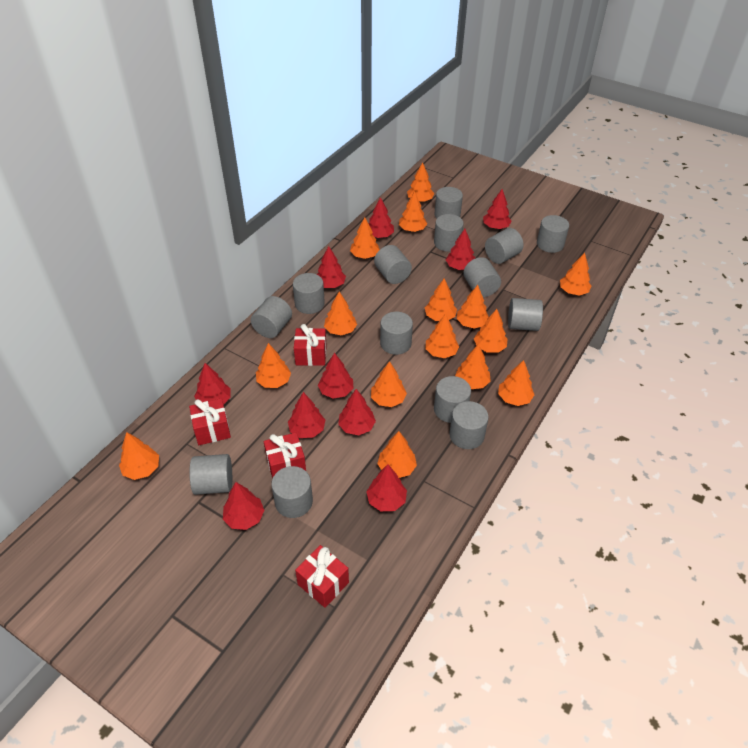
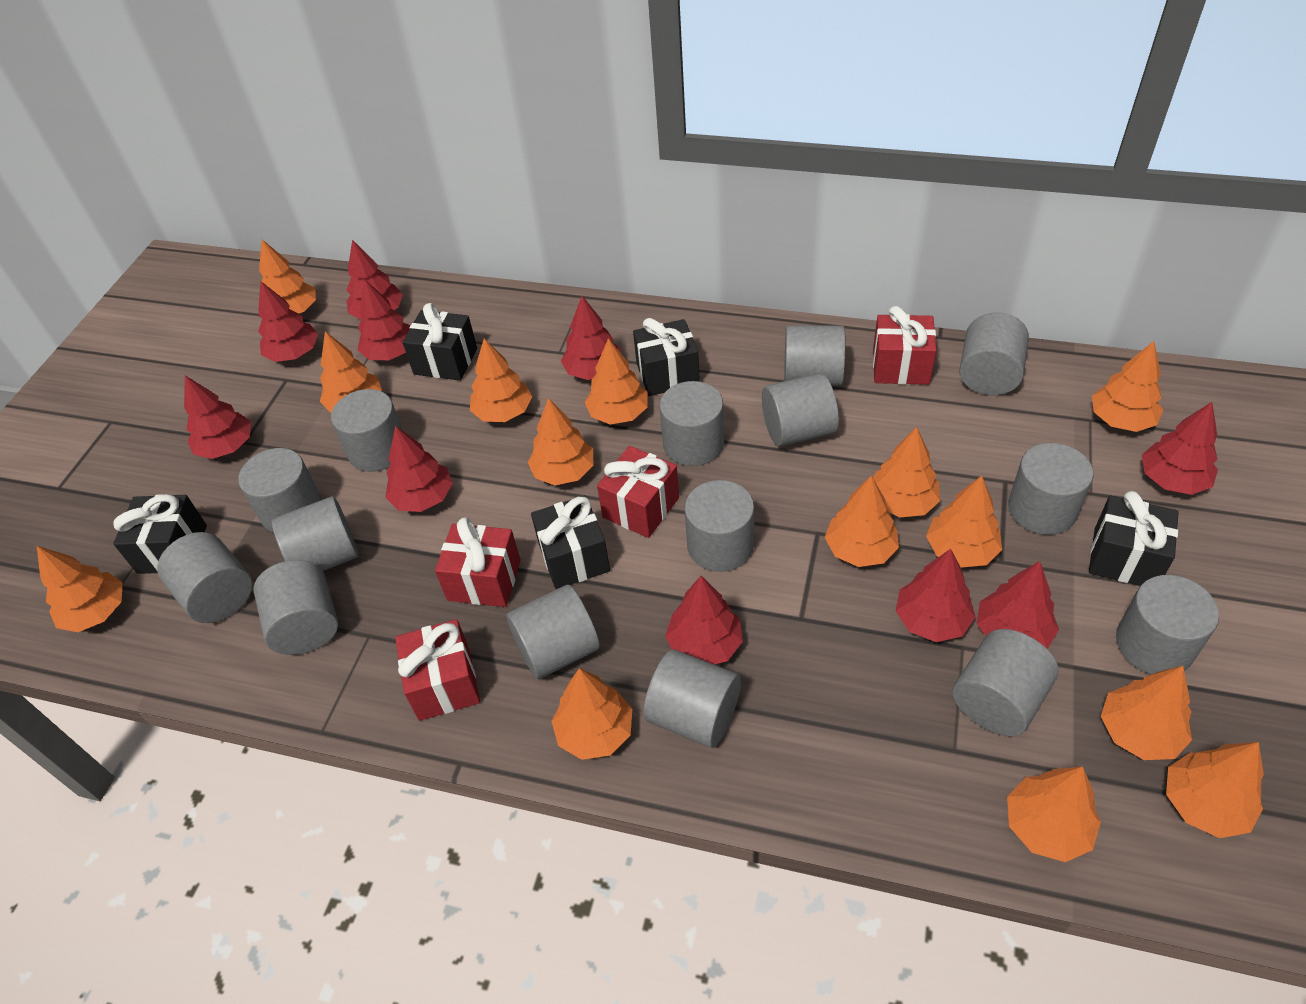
black gift: none = 0 -> [113,494,207,574] [402,303,477,381] [531,495,610,589] [633,318,700,396] [1089,491,1179,586] = 5
grey cylinder: [189,454,232,495] [251,296,292,338] [271,466,313,518] [293,273,325,314] [374,245,412,284] [380,312,413,355] [434,187,463,218] [434,214,464,252] [434,376,471,423] [449,401,489,449] [463,257,501,297] [485,228,524,264] [508,298,543,331] [537,215,569,253] = 14 -> [157,532,252,623] [238,448,322,532] [253,560,338,655] [272,496,358,571] [331,389,403,472] [506,585,600,679] [643,649,741,748] [659,381,724,466] [684,480,754,572] [762,373,839,447] [784,325,846,386] [952,629,1059,736] [959,312,1029,395] [1008,443,1093,535] [1116,575,1219,674] = 15
orange tree: [119,432,159,480] [256,343,291,388] [324,292,357,335] [350,217,380,259] [371,361,407,407] [377,431,417,478] [399,191,427,232] [407,162,434,202] [425,278,457,321] [425,314,459,358] [455,344,490,389] [457,285,489,329] [474,309,507,353] [498,360,534,406] [560,253,592,296] = 15 -> [37,546,123,632] [259,240,316,314] [320,331,382,413] [470,338,532,422] [528,398,593,485] [552,668,632,760] [585,338,648,425] [825,476,899,567] [873,427,940,517] [926,476,1002,568] [1007,767,1101,862] [1092,341,1163,432] [1101,666,1192,760] [1166,742,1264,838] = 14

